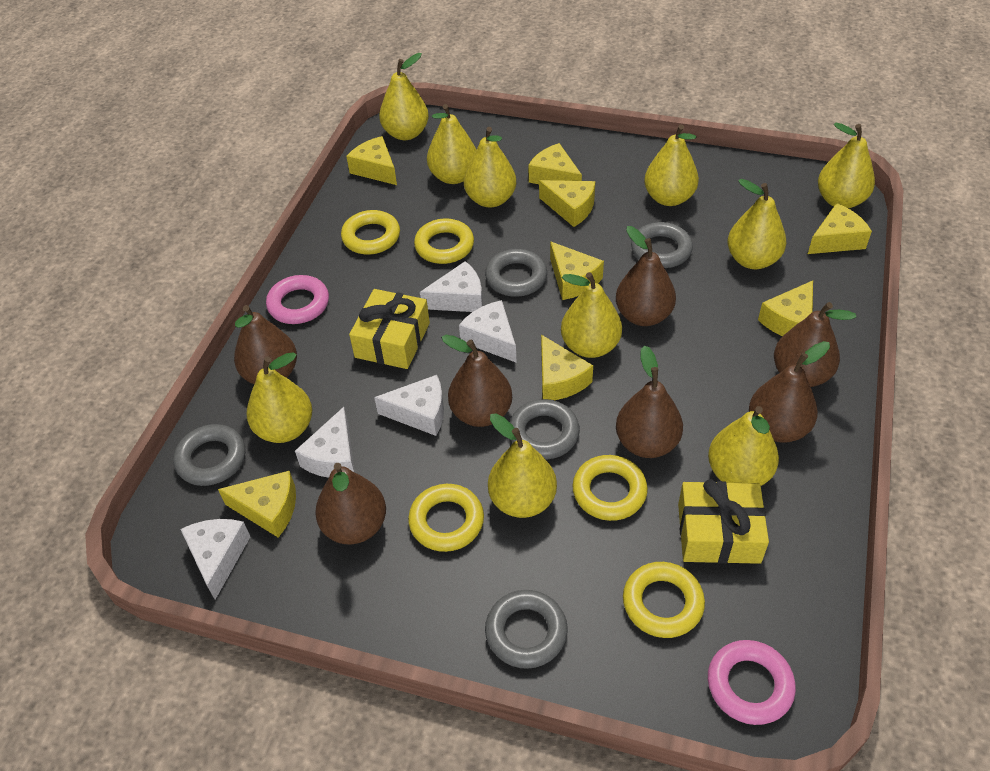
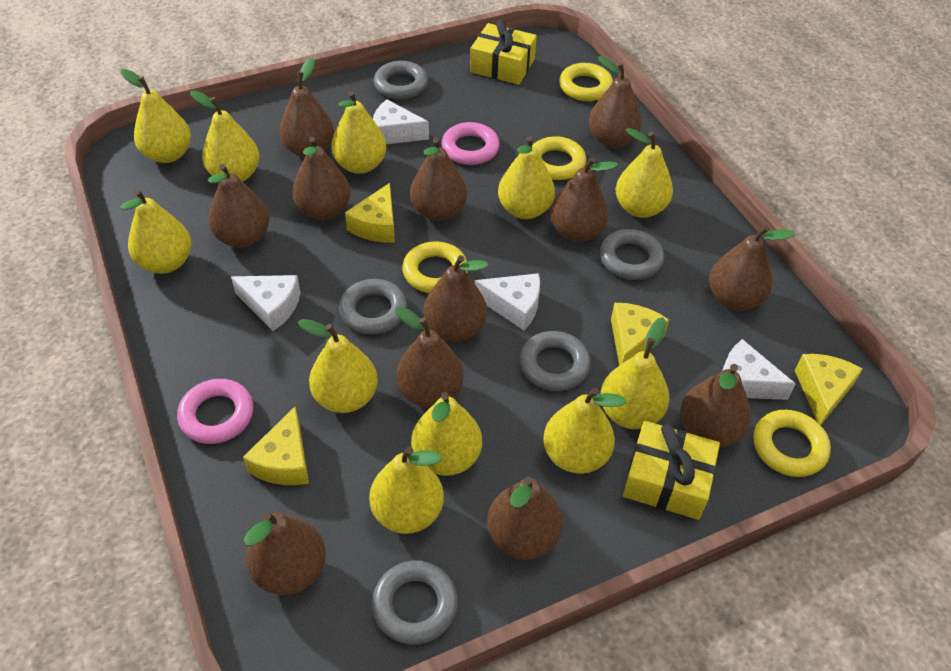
brown pear: [234,305,297,384] [315,463,386,544] [441,335,512,427] [616,226,676,326] [616,346,683,458] [749,341,830,443] [774,302,856,387] = 7 -> [208,164,269,248] [244,512,326,595] [279,57,334,158] [292,137,350,220] [395,306,464,408] [410,138,467,221] [423,255,489,342] [487,476,563,560] [550,157,618,242] [589,56,642,148] [680,364,751,447] [709,225,796,310] = 12
white cheese: [181,519,250,600] [295,407,355,478] [374,375,444,436] [420,261,483,312] [459,300,517,363] = 5 -> [231,275,301,331] [373,99,429,144] [475,273,540,330] [722,339,796,400] = 4
yellow cheese: [218,471,296,538] [346,136,397,185] [529,143,582,184] [539,180,595,227] [541,335,593,400] [550,241,604,300] [758,281,813,336] [808,203,872,254] = 8 -> [243,407,309,485] [345,183,395,243] [611,303,669,366] [795,354,863,425] = 4
yellow pear: [246,352,312,443] [379,53,429,140] [427,104,476,184] [464,127,517,208] [488,413,557,518] [561,272,622,358] [644,124,699,206] [708,406,779,486] [728,179,786,269] [818,123,875,208] = 10 -> [120,189,192,274] [121,69,191,163] [190,90,259,182] [298,319,378,413] [331,91,386,174] [369,447,444,534] [411,392,482,476] [498,136,555,219] [543,388,627,474] [600,317,670,429] [616,128,673,218] = 11
yellow ring: [341,210,400,255] [408,484,484,552] [414,218,474,264] [572,455,648,521] [623,562,705,638] = 5 -> [402,241,468,293] [532,136,586,180] [559,63,613,101] [753,410,831,477] = 4

